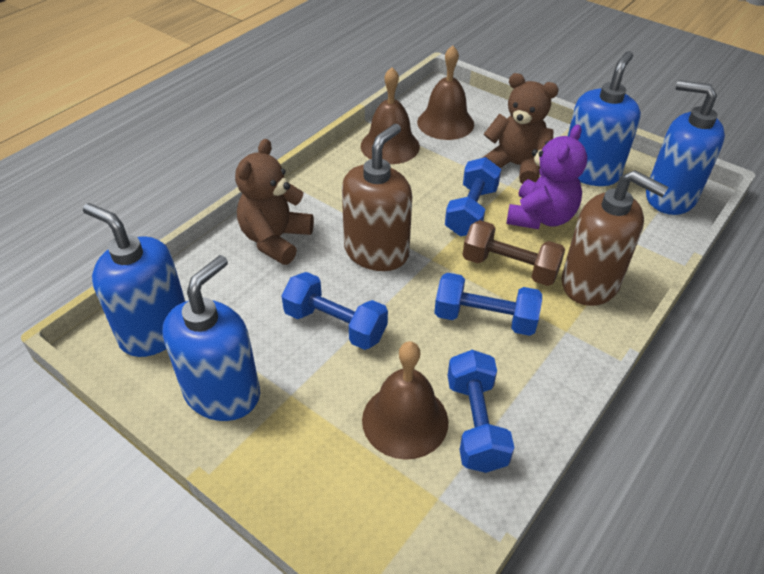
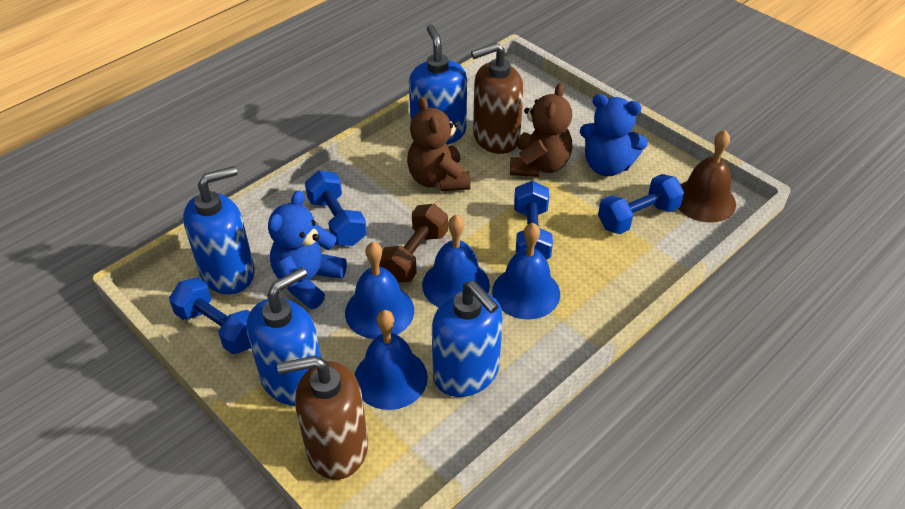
blue bell: none = 0 -> [345,242,414,339] [354,310,428,410] [422,215,490,307] [492,223,560,319] = 4
blue teddy bear: none = 0 -> [268,190,347,309] [580,94,648,176] = 2
brown bell: [361,67,420,164] [362,341,449,460] [417,45,474,140] = 3 -> [678,130,736,223] = 1
purple teddy bear: [506,124,587,229] = 1 -> none = 0

